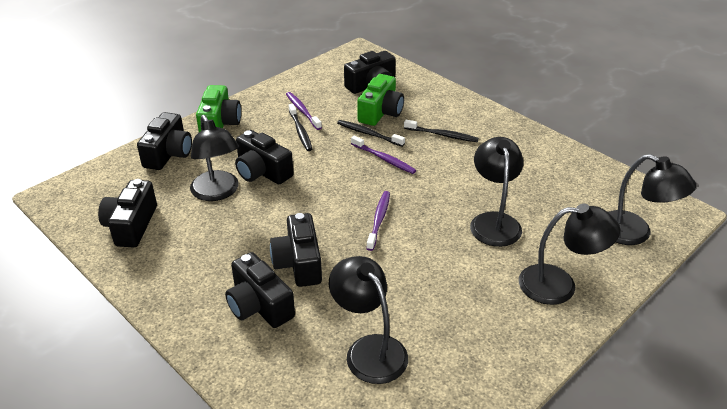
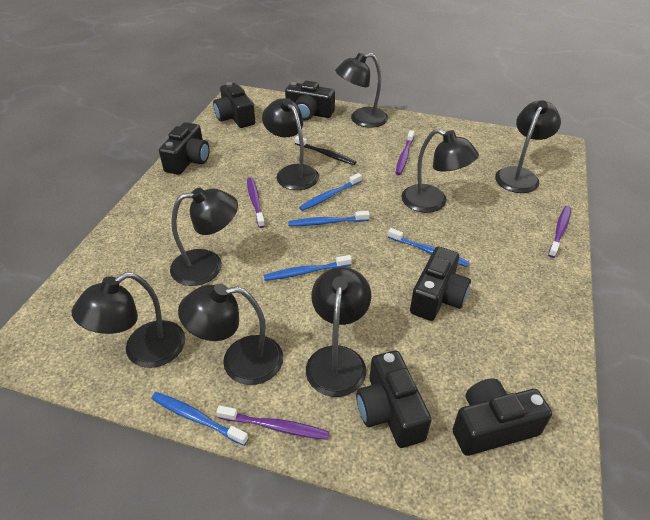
black lamp: [190,115,239,201] [329,256,408,384] [470,137,523,247] [519,204,620,305] [608,154,696,245] = 5 -> [72,272,185,368] [170,187,238,286] [178,284,283,385] [262,98,319,190] [306,267,371,397] [335,53,388,128] [401,129,479,213] [495,100,561,193] = 8
black toothbrush: [289,104,312,151] [337,120,405,147] [404,120,479,142] = 3 -> [295,136,356,165] = 1
blue toothbrush: none = 0 -> [151,392,248,446] [264,255,352,281] [288,211,370,226] [299,173,362,211] [388,228,470,267] = 5
green camera: [196,85,241,132] [358,74,404,126] = 2 -> none = 0
purple toothbrush: [286,92,322,130] [351,135,416,174] [366,191,390,251] = 3 -> [216,406,329,440] [247,177,265,228] [396,130,414,175] [548,206,571,258] = 4

